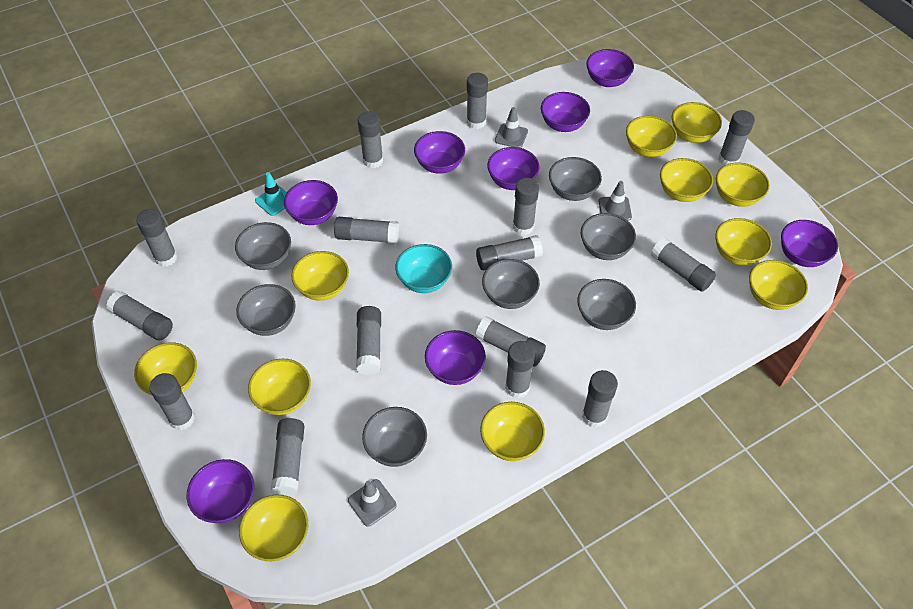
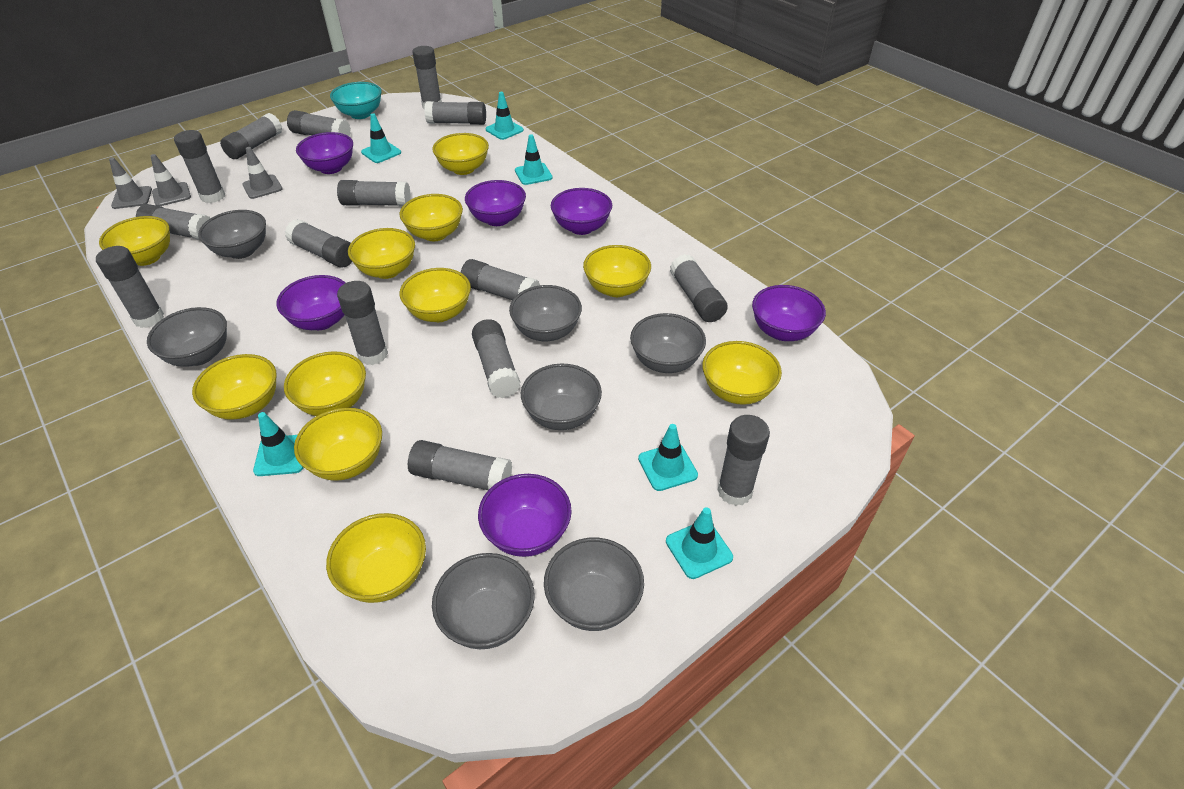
purple bowl: [187,459,255,523] [284,180,338,225] [414,131,465,174] [425,330,486,385] [487,147,540,190] [541,92,590,132] [586,49,634,87] [781,220,838,267] = 8 -> [277,275,345,330] [296,132,353,174] [465,180,526,226] [478,474,572,557] [551,188,612,235] [752,285,826,341] = 6
turquoise traffic cone: [255,172,287,216] = 1 -> [253,412,304,476] [361,113,401,163] [485,92,524,140] [515,134,553,185] [638,424,698,491] [666,507,733,579] = 6

